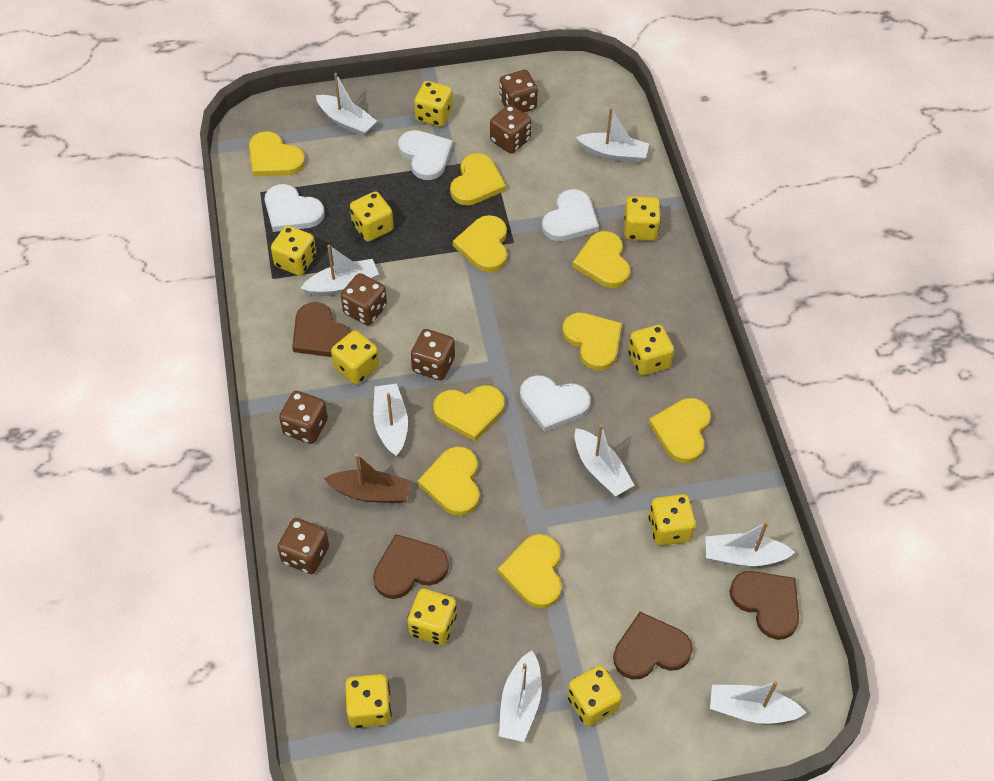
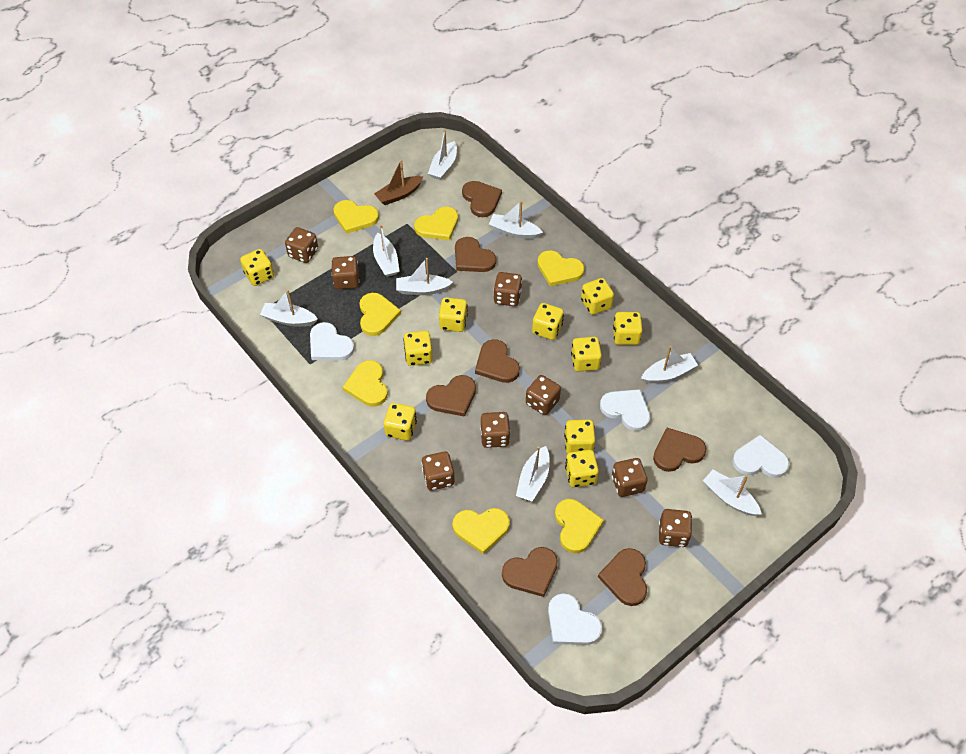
brown dice: [277,518,329,574] [279,391,328,444] [341,273,387,325] [411,329,455,380] [490,105,531,153] [499,70,538,113] = 6 -> [285,227,318,263] [331,256,359,289] [421,451,455,490] [480,412,510,448] [494,272,522,306] [526,375,561,415] [612,458,647,497] [659,509,692,547] = 8
brown heart: [292,302,351,357] [373,534,449,599] [613,612,693,679] [730,571,799,640] = 4 -> [426,375,476,417] [455,237,496,272] [462,181,502,217] [475,339,520,383] [502,547,558,597] [598,548,647,606] [653,428,706,472] = 7
yellow heart: [249,131,306,176] [418,446,480,516] [433,385,505,441] [450,153,506,205] [453,215,507,272] [498,534,562,609] [562,313,622,371] [572,231,630,288] [648,398,711,463] = 9 -> [333,200,379,234] [343,360,388,407] [359,293,401,336] [414,207,458,240] [452,508,510,554] [537,250,585,286] [555,499,604,553] = 7

